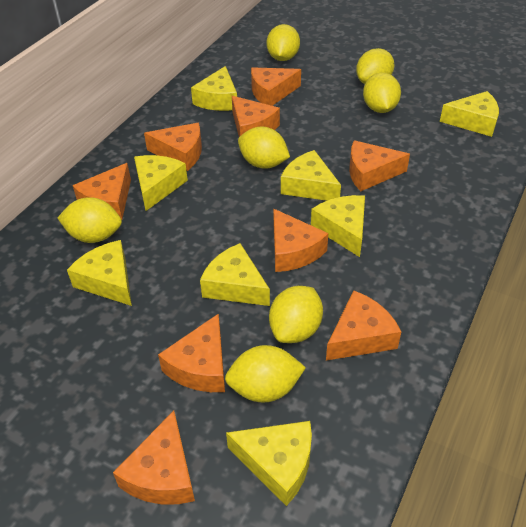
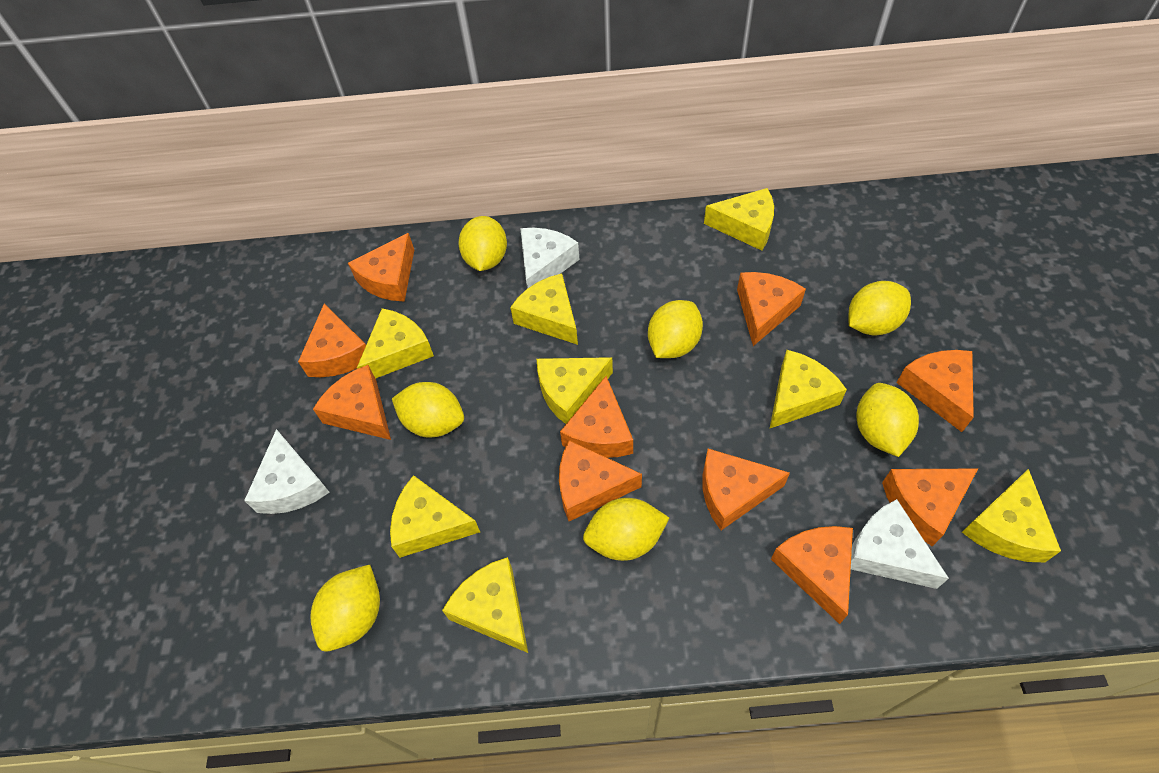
orange cheese: [73,163,131,220] [113,411,195,504] [144,123,202,171] [158,313,225,392] [232,96,280,137] [251,67,301,106] [273,208,328,272] [326,291,401,361] [349,140,410,191] = 9 -> [298,304,366,377] [313,365,391,440] [348,233,414,301] [559,440,642,521] [560,376,633,458] [702,449,790,530] [737,272,806,346] [771,526,853,624] [882,469,978,546] [896,350,974,432] = 10
white cheese: none = 0 -> [244,429,330,514] [520,228,580,289] [851,499,949,589] = 3

